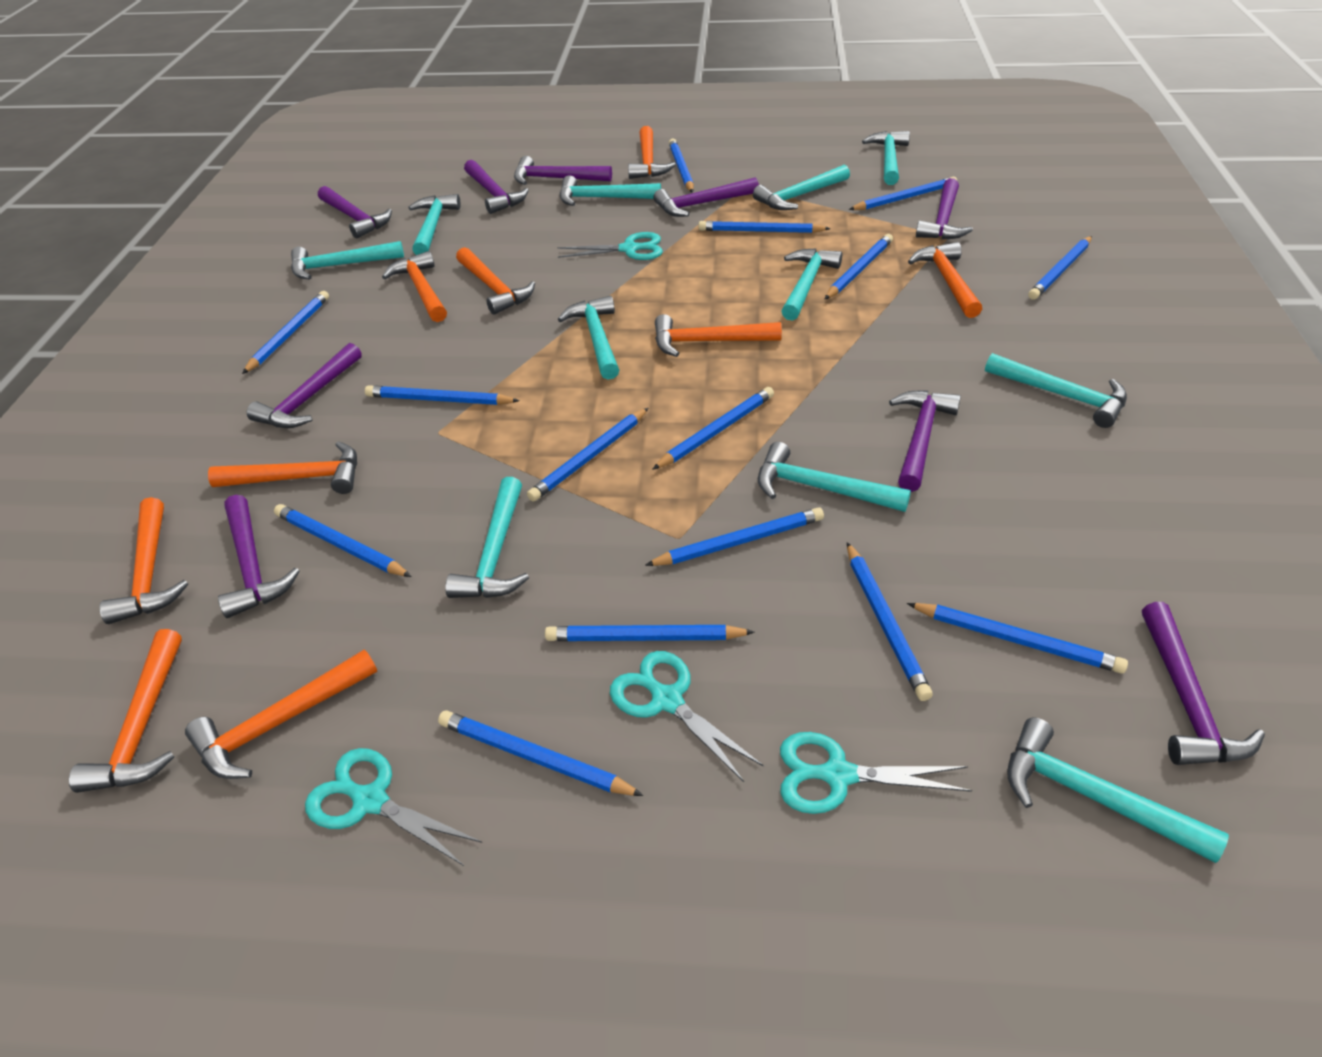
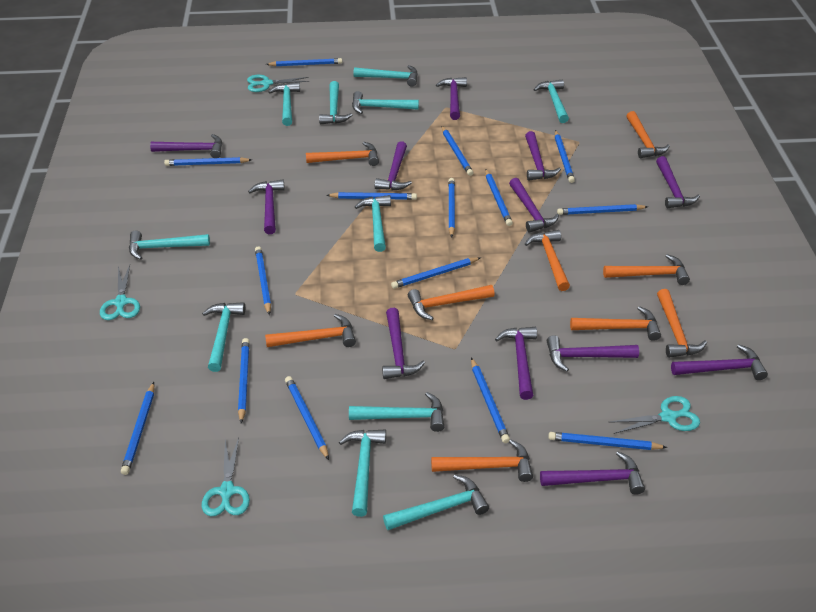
purple hammer: [218,495,300,618] [247,343,362,428] [318,186,392,238] [464,160,529,214] [514,156,612,185] [653,177,759,217] [889,391,961,492] [916,178,973,240] [1142,602,1265,765] = 9 -> [150,134,222,158] [248,180,285,234] [375,141,412,190] [382,308,425,379] [436,77,467,120] [495,327,537,400] [509,178,559,233] [525,131,561,181] [540,451,645,495] [546,335,639,372] [656,156,700,208] [671,344,768,380] = 12

